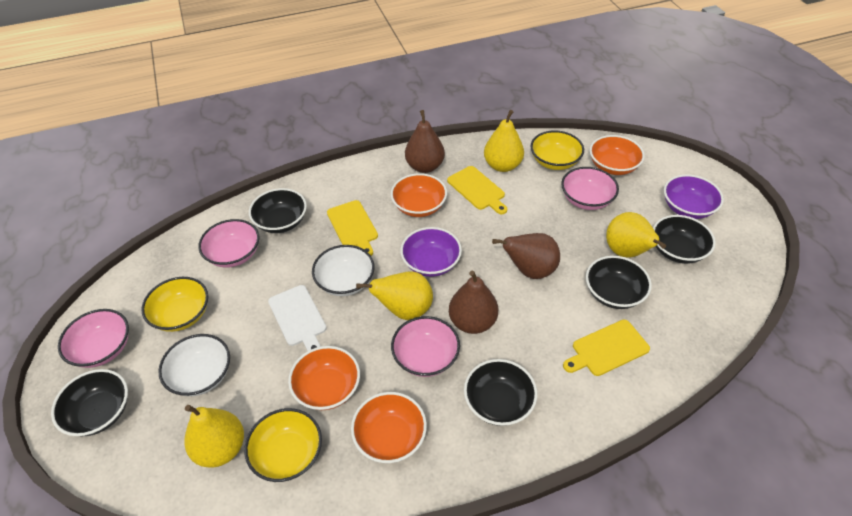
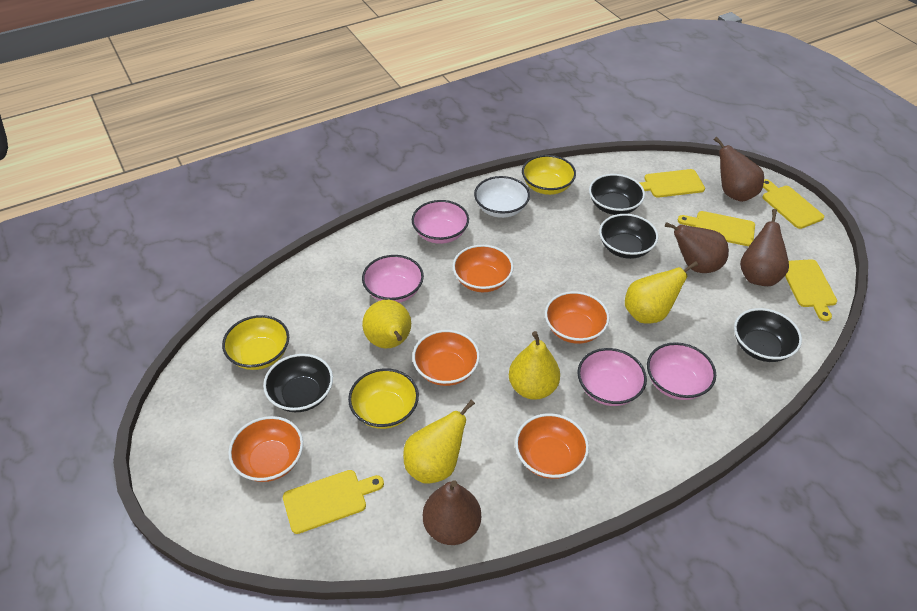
black bowl: [51,369,128,436] [249,188,307,233] [464,359,537,426] [586,256,652,309] [653,215,716,264] = 5 -> [263,354,333,412] [589,174,645,215] [599,214,658,259] [734,308,802,362] = 4
brown pear: [405,110,445,173] [449,271,498,334] [492,233,560,279] = 3 -> [423,480,481,545] [665,222,729,273] [714,137,764,202] [740,209,789,286] = 4
orange bowl: [288,346,360,410] [351,392,427,463] [391,173,447,217] [590,135,645,175] = 4 -> [228,416,303,482] [412,330,480,386] [452,245,514,292] [515,413,589,479] [545,291,610,344] = 5
purple bowl: [400,227,462,277] [664,174,724,219] = 2 -> none = 0
white bowl: [158,334,230,396] [312,245,375,296] = 2 -> [474,176,530,218] = 1
white cutting board: [268,285,327,351] = 1 -> none = 0
yellow cutting board: [327,200,378,256] [447,166,507,214] [563,319,650,376] = 3 -> [283,470,384,534] [640,169,705,198] [678,211,755,246] [762,179,824,229] [785,259,837,321] = 5

